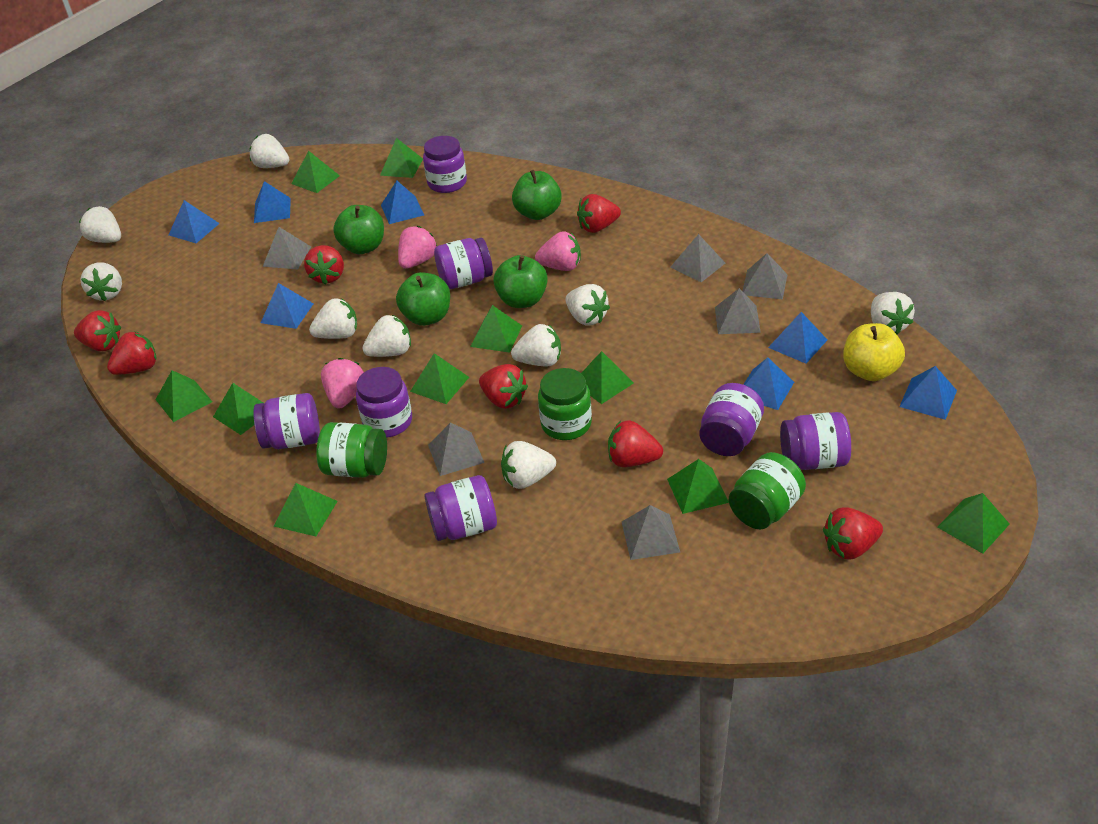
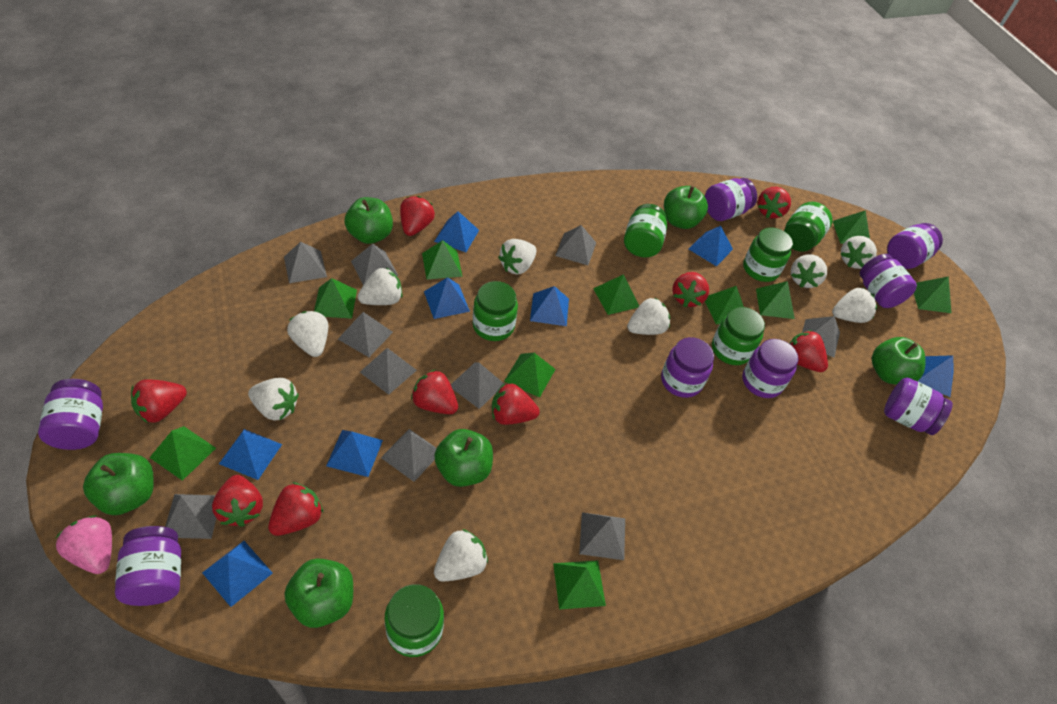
blue pyramid: [169,200,220,243] [254,181,291,223] [261,283,314,329] [381,181,424,224] [743,357,794,410] [768,312,827,364] [899,366,957,420] = 7 -> [202,541,273,607] [219,429,282,480] [326,430,383,477] [424,277,470,319] [434,211,479,252] [530,286,569,326] [689,226,733,266] [918,355,954,397] = 8
green apple: [333,205,384,254] [396,272,450,326] [493,255,548,308] [512,170,562,220] = 4 -> [83,453,154,515] [284,558,353,628] [344,197,393,244] [434,429,493,487] [664,186,708,229] [872,337,926,385] = 6
green jar: [316,422,387,478] [538,368,592,440] [729,452,806,530] = 3 -> [385,584,444,657] [473,281,518,341] [624,204,667,257] [712,307,765,365] [743,227,793,282] [784,202,832,252] = 6
grey pyramid: [263,227,311,269] [428,422,484,476] [622,505,680,560] [670,234,725,282] [715,288,761,334] [743,253,788,299] = 6 -> [165,494,216,539] [284,242,327,283] [338,312,393,357] [351,244,398,285] [360,348,417,395] [381,429,436,482] [451,362,504,409] [555,225,596,265] [579,512,625,560] [802,316,840,357] = 10
pink strawberry: [321,358,364,409] [398,226,437,269] [535,231,581,271] = 3 -> [56,515,112,574] = 1
purple jar: [253,393,320,449] [356,367,412,438] [423,136,467,193] [424,475,497,541] [434,238,493,289] [699,383,764,456] [780,412,851,470] = 7 -> [38,379,103,450] [115,526,181,606] [661,337,714,398] [705,178,757,221] [742,339,799,398] [860,254,917,308] [884,377,953,435] [887,223,943,269] = 8
red strawberry: [74,310,121,351] [107,331,156,375] [304,245,344,285] [479,364,528,409] [577,194,621,233] [608,420,663,467] [823,507,883,560] = 7 -> [131,379,187,423] [212,475,263,527] [268,482,323,536] [400,196,435,236] [411,370,458,414] [492,383,540,425] [672,272,709,307] [757,187,791,218] [789,330,828,372] = 9
yellow apple: [843,323,905,381] = 1 -> none = 0

